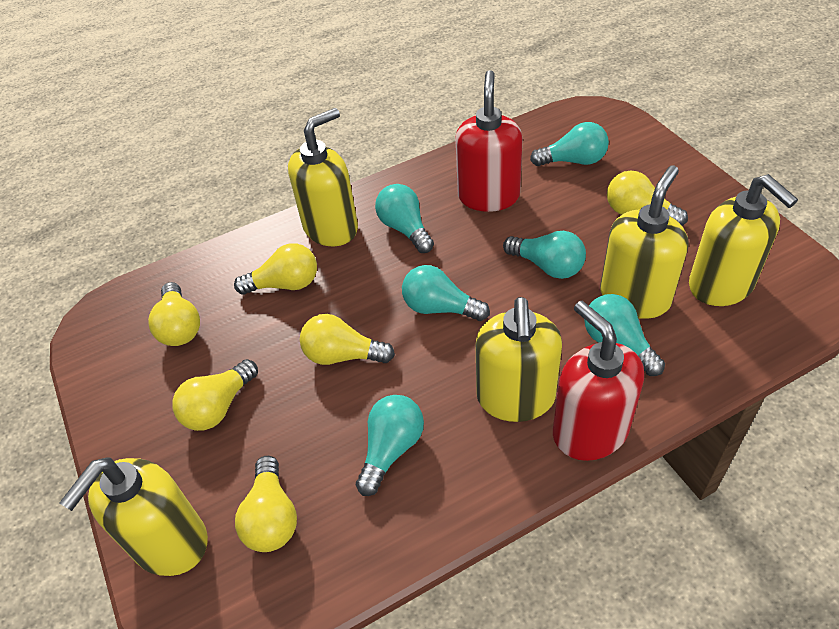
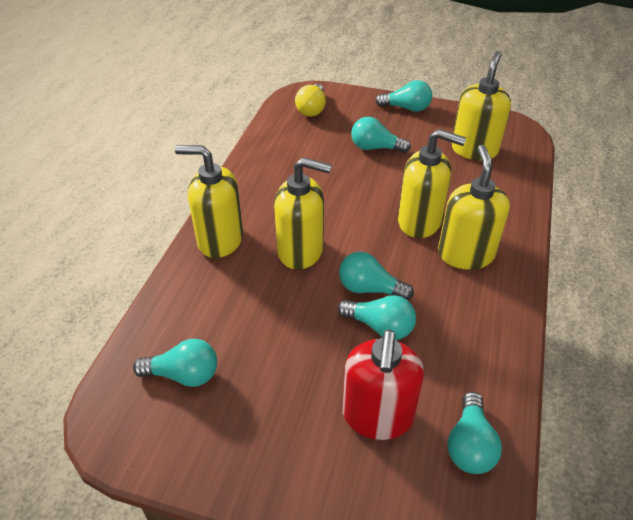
red soap dispenser: [455,70,523,212] [553,301,644,461] = 2 -> [343,330,424,440] = 1
yellow light bulb: [148,282,200,346] [172,359,258,431] [234,243,317,295] [235,456,297,552] [300,314,395,365] [607,171,688,226] = 6 -> [295,84,326,116] = 1

